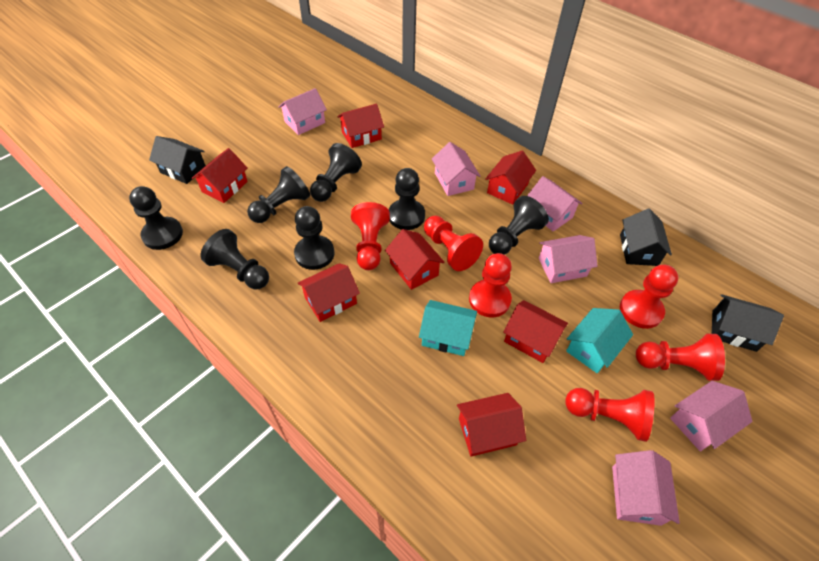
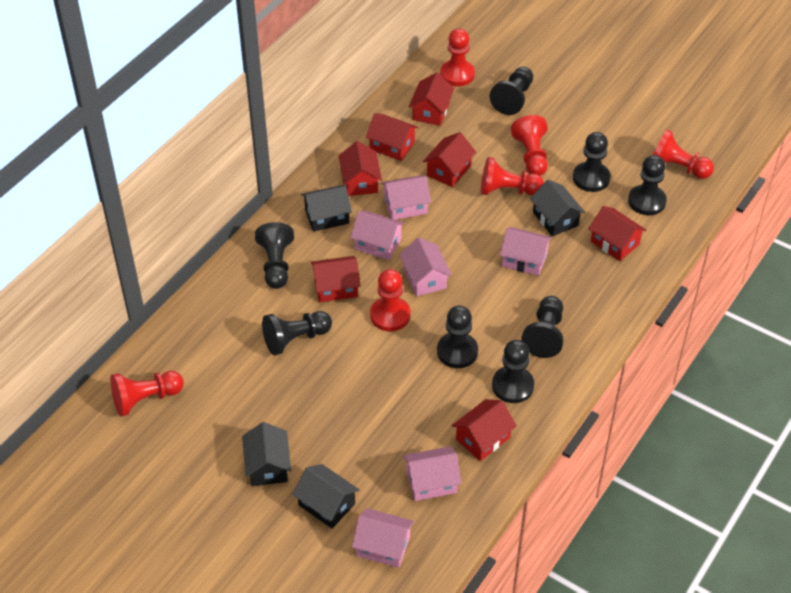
black house: [149,136,206,184] [620,208,672,266] [712,294,784,352] = 3 -> [242,422,291,486] [292,464,360,528] [301,185,352,232] [530,179,585,236] = 4
black pawn: [129,186,183,250] [201,229,269,289] [247,166,310,223] [294,206,334,270] [310,143,362,202] [389,168,425,230] [489,196,549,255] = 7 -> [255,222,294,289] [262,311,332,356] [437,305,478,368] [490,67,533,115] [492,340,534,403] [521,296,564,358] [573,132,610,192] [628,155,667,215] = 8
turquoise house: [419,300,477,356] [566,308,633,373] = 2 -> none = 0

